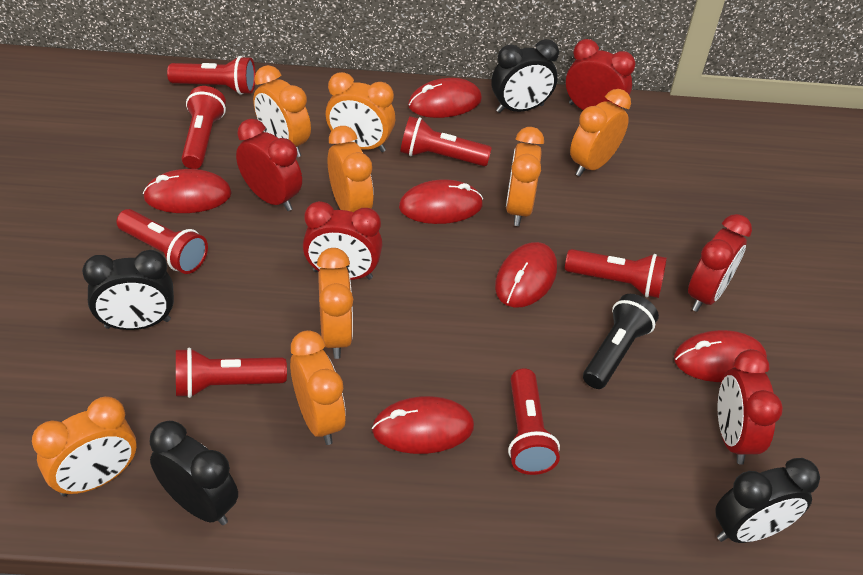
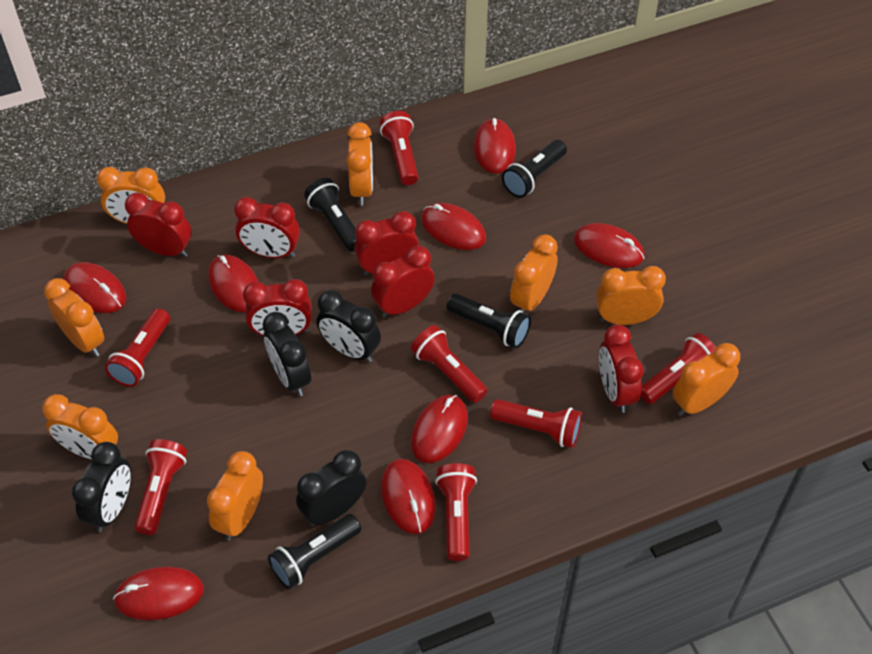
black flashlight: [583,294,659,389] = 1 -> [268,514,361,589] [304,178,356,252] [446,294,531,348] [502,140,567,198] = 4
red clock: [236,119,302,211] [303,201,382,280] [566,39,635,110] [688,214,752,312] [718,349,783,465] = 5 -> [125,193,192,257] [234,197,300,258] [243,279,312,336] [354,211,419,275] [371,246,435,318] [599,325,644,413] = 6
red mouse: [143,169,232,213] [372,396,474,454] [399,179,483,224] [408,78,482,118] [495,242,557,308] [674,330,767,382] = 6 -> [64,262,126,313] [113,567,204,620] [208,255,259,312] [381,459,436,534] [411,395,468,463] [421,203,486,250] [474,118,516,174] [574,223,645,268] = 8

